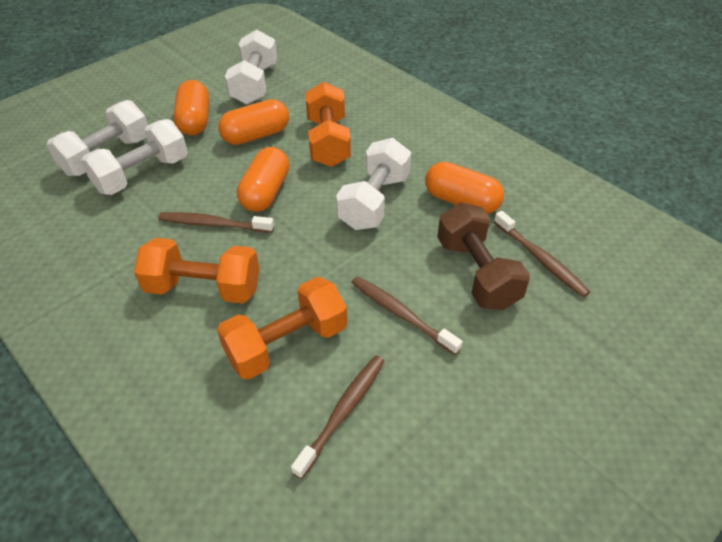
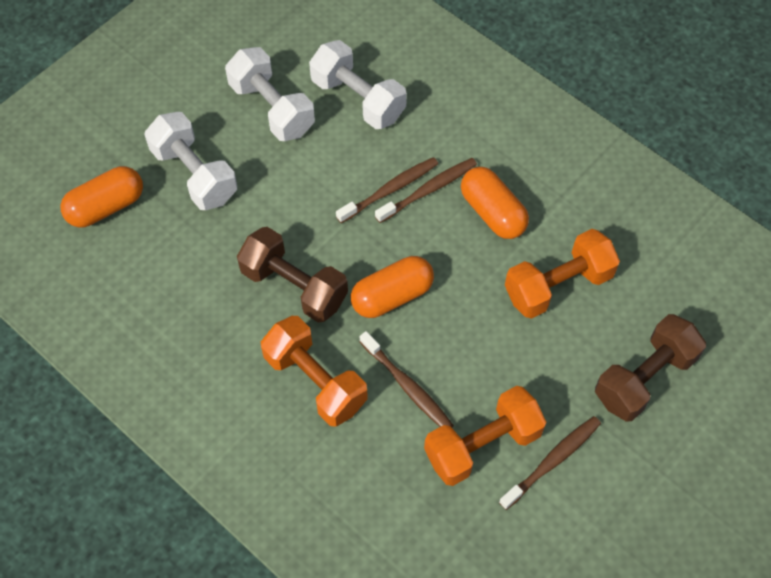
brown dumbbell: [437,202,530,310] = 1 -> [237,227,348,323] [595,314,706,421] = 2
orange capsule: [173,80,209,136] [218,99,289,145] [237,147,289,212] [425,162,504,214] = 4 -> [60,166,143,227] [351,256,434,318] [461,167,529,239] = 3
white dumbbell: [47,100,148,176] [81,119,188,195] [225,30,277,105] [336,138,411,230] = 4 -> [145,112,237,210] [225,47,315,141] [309,40,407,129] = 3

